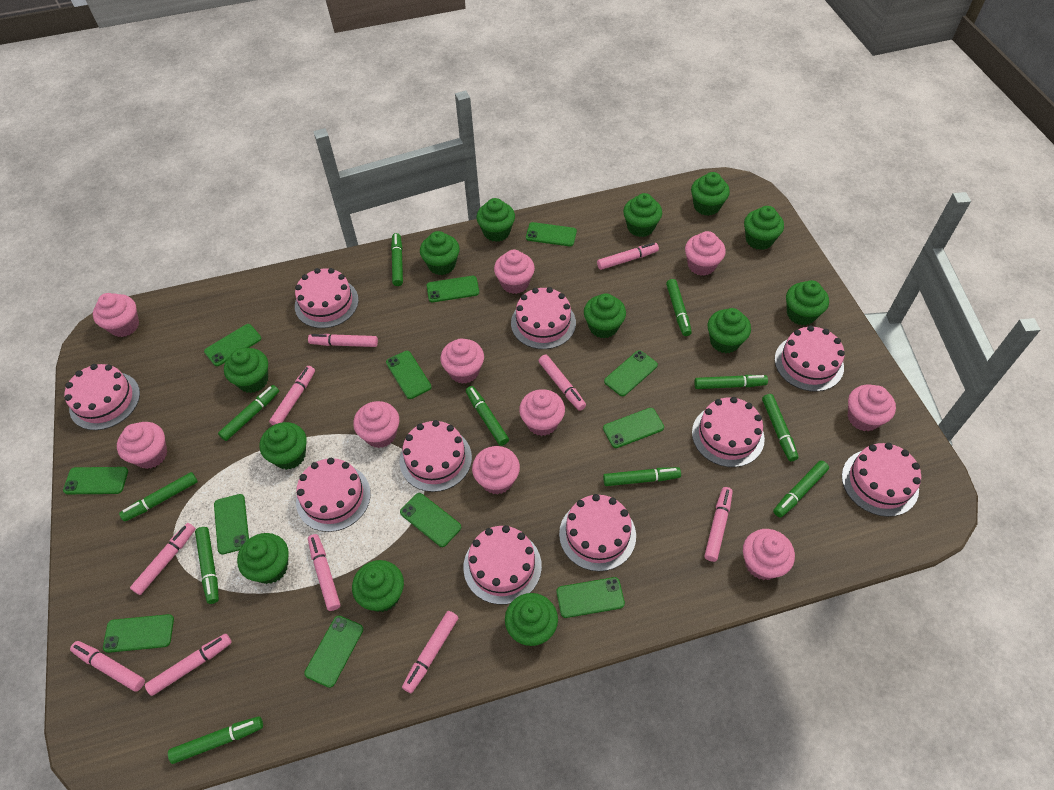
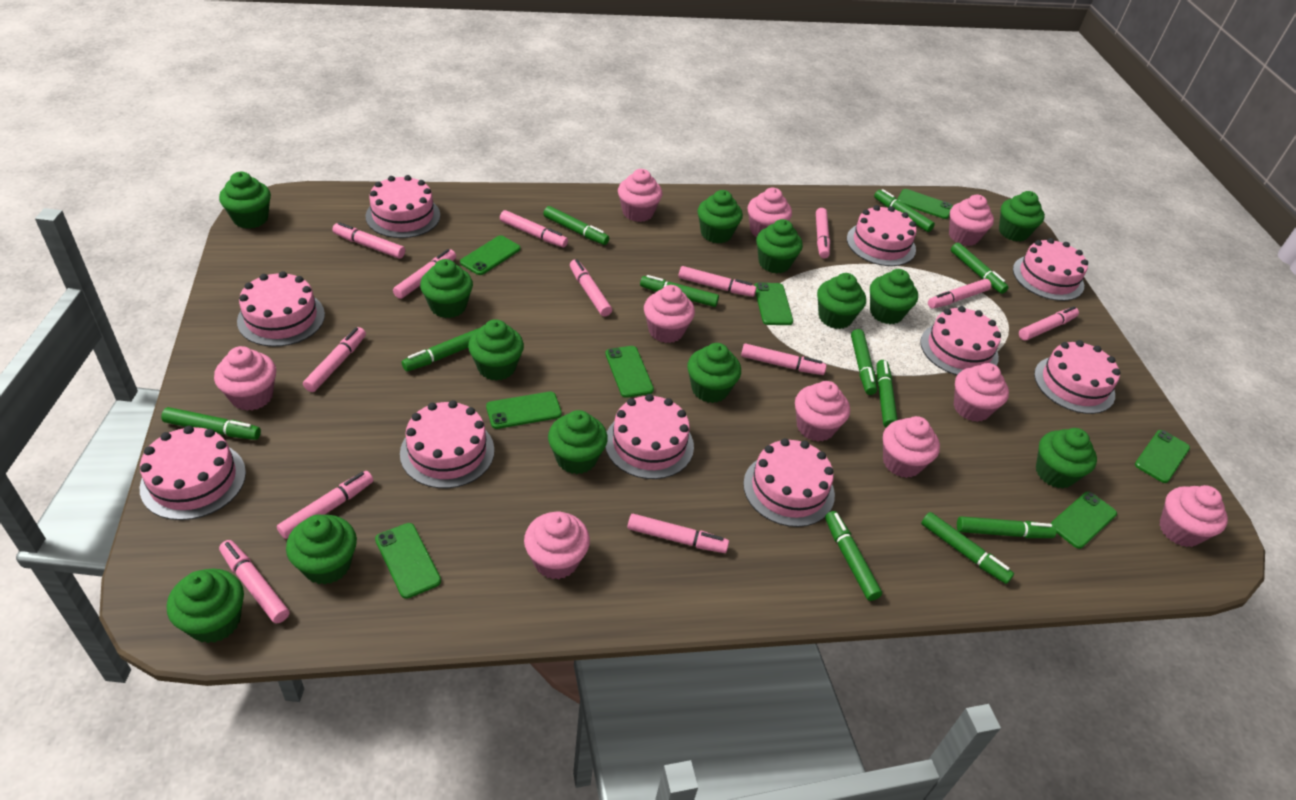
green phone: [63,467,128,494] [103,614,174,653] [204,324,261,366] [214,494,249,555] [304,616,363,688] [386,351,432,399] [400,493,461,547] [427,276,479,302] [526,222,577,246] [557,577,625,618] [603,408,664,448] [604,350,658,396] = 12 -> [375,523,441,599] [460,235,520,275] [486,391,562,429] [605,346,654,398] [754,283,793,325] [897,189,953,219] [1051,492,1117,549] [1135,430,1190,483] = 8
pink marker: [70,641,145,692] [130,523,196,595] [145,634,232,696] [269,366,315,425] [308,334,378,347] [308,534,340,611] [402,611,459,693] [538,355,586,411] [597,243,659,270] [704,487,733,562] = 10 -> [219,540,289,623] [277,471,373,539] [303,327,366,392] [332,222,405,258] [393,249,456,299] [500,210,568,247] [570,259,612,317] [628,514,729,553] [679,266,756,297] [741,343,826,375] [816,208,830,258] [928,279,991,309] [1019,306,1079,341] = 13

